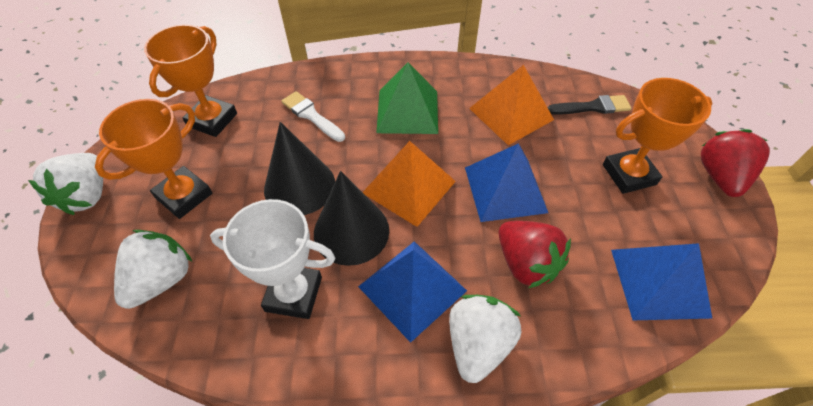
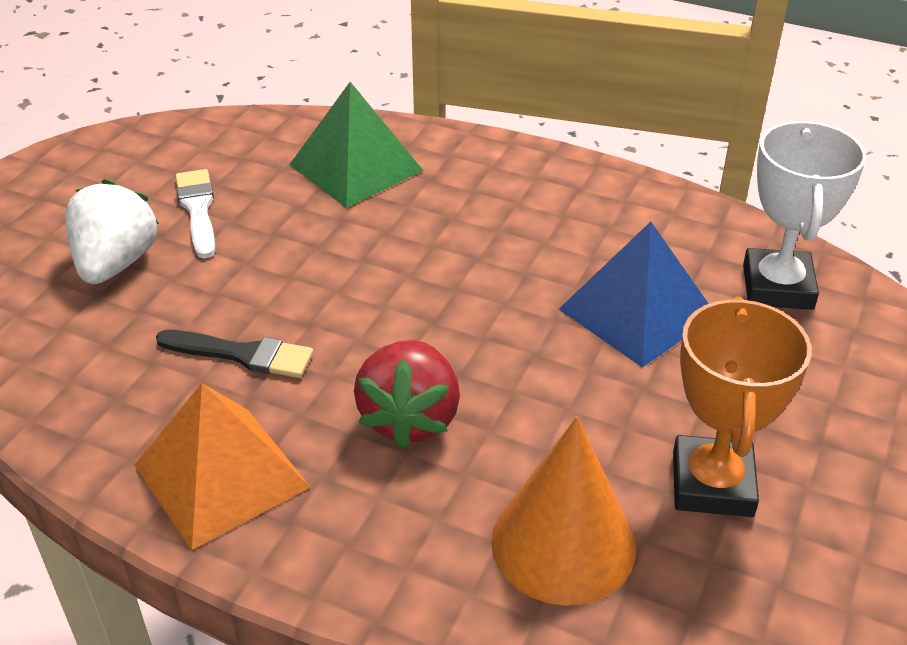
black cone: [264,122,335,215] [314,171,389,266] = 2 -> none = 0
blue pyramid: [358,241,467,343] [465,143,548,222] [611,243,713,320] = 3 -> [559,222,709,367] = 1
orange cone: none = 0 -> [491,417,636,606] = 1
orange pyramid: [362,141,456,227] [469,65,554,145] = 2 -> [135,383,310,550] = 1
orange trophy: [95,99,212,219] [144,24,237,137] [603,78,712,194] = 3 -> [673,297,812,517] = 1
red strawberry: [498,221,571,288] [701,129,770,197] = 2 -> [354,340,460,449] = 1
white strawberry: [28,153,103,215] [114,230,192,309] [449,295,522,383] = 3 -> [65,179,159,284] = 1

